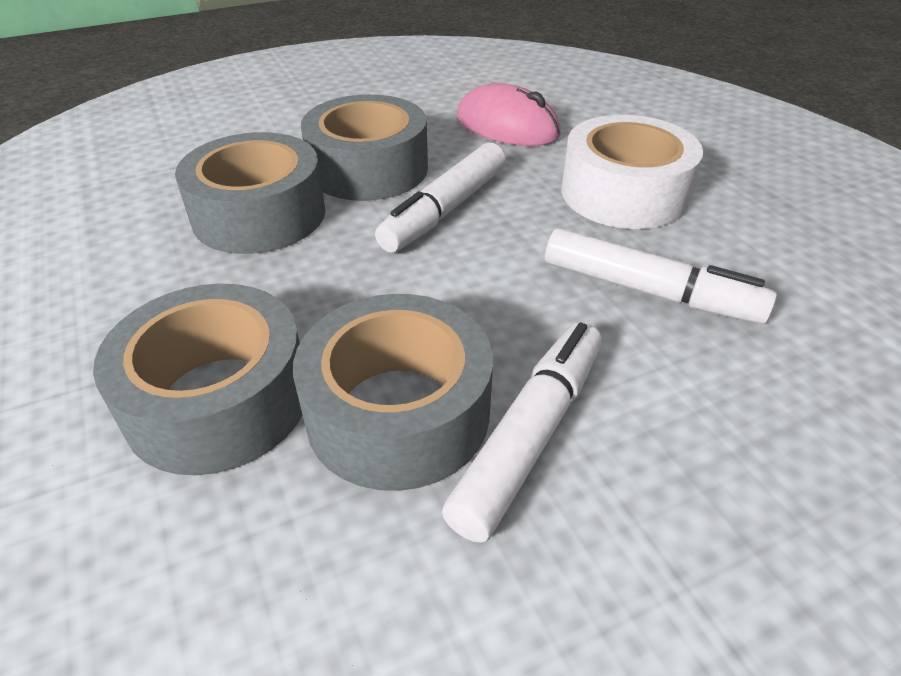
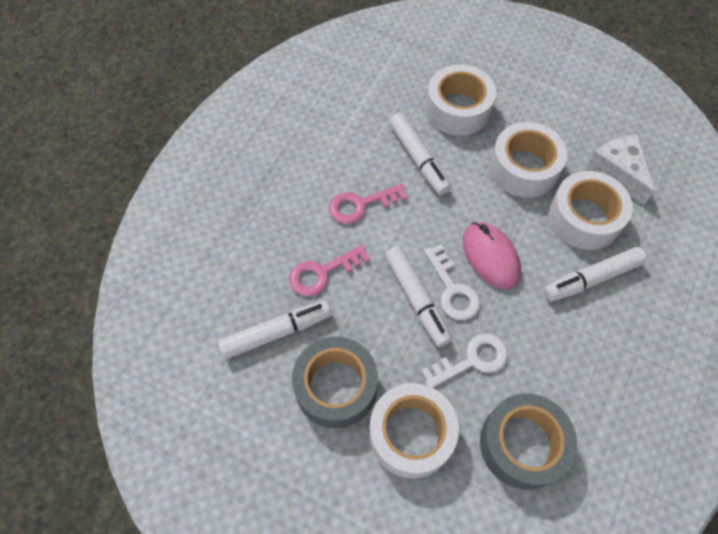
grey tape: [93,283,302,475] [175,132,325,254] [293,294,493,491] [301,94,428,201] = 4 -> [292,337,378,428] [480,393,577,490] = 2
pink key: none = 0 -> [289,245,370,296] [329,184,408,224] = 2
white cheese: none = 0 -> [587,134,655,205] = 1
white key: none = 0 -> [421,333,508,388] [424,244,480,320] = 2
white marker: [375,143,506,253] [442,322,602,543] [545,228,777,324] = 3 -> [218,300,332,359] [385,246,452,347] [389,113,451,195] [543,247,647,302] = 4
white tape: [561,115,703,229] = 1 -> [369,383,459,479] [426,64,496,136] [489,122,567,197] [548,171,633,250] = 4

